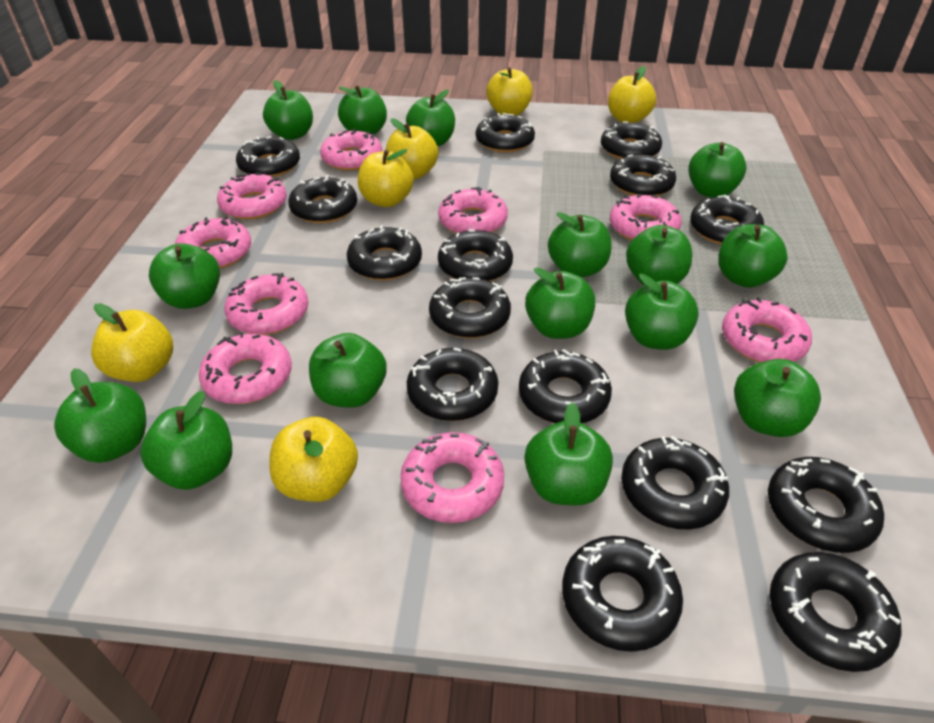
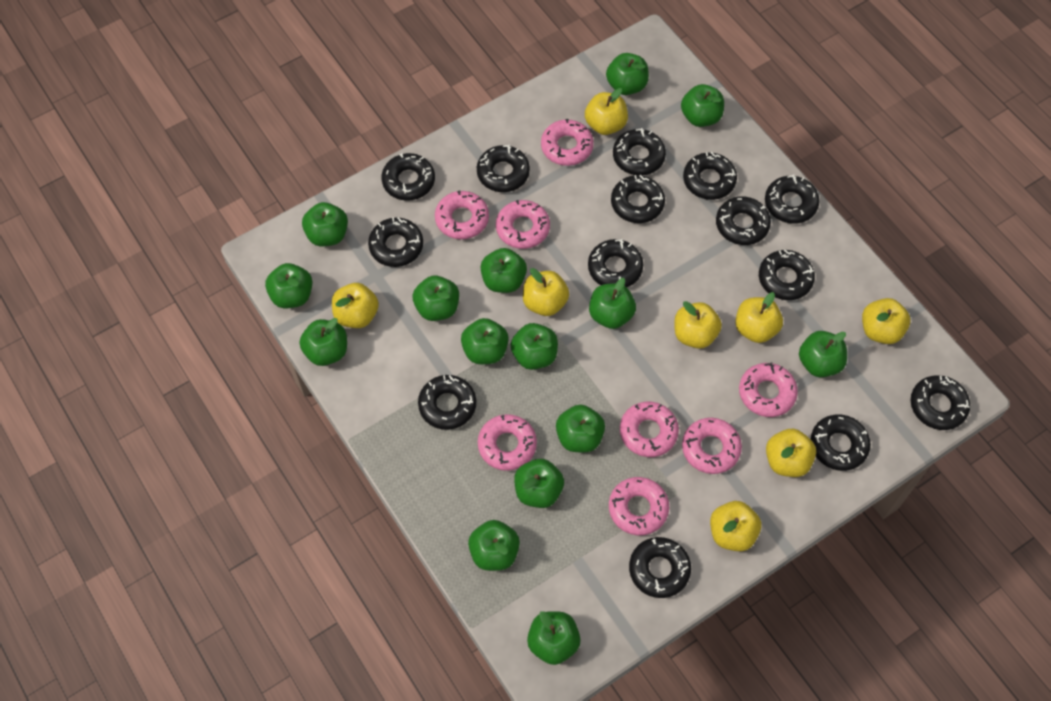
black donut: [236,136,300,177] [288,175,357,223] [347,225,422,280] [407,347,498,421] [429,277,511,338] [438,230,513,281] [476,113,535,153] [519,349,612,423] [562,536,683,652] [601,122,662,159] [610,155,676,196] [621,436,729,529] [690,195,764,244] [768,457,884,553] [770,552,901,672] = 15 -> [368,217,423,267] [382,153,435,201] [418,375,476,430] [477,145,530,192] [588,239,643,287] [611,175,665,223] [613,128,666,175] [629,537,691,598] [683,152,737,200] [716,196,771,245] [759,250,815,300] [765,175,819,224] [811,415,871,471] [910,375,970,430] = 14
pink donut: [175,217,251,269] [199,332,292,404] [217,173,287,219] [225,273,308,335] [320,129,382,171] [400,432,504,523] [438,187,508,234] [610,194,682,240] [722,297,812,363] = 9 -> [435,190,489,239] [478,414,537,471] [496,200,550,249] [541,119,594,166] [609,477,669,535] [620,402,679,457] [682,418,742,474] [739,362,798,417] = 8
yellow apple: [91,303,173,382] [270,417,358,502] [358,149,414,207] [386,118,439,179] [486,67,533,116] [608,66,656,123] = 6 -> [332,283,379,328] [523,268,569,316] [585,88,628,135] [674,301,722,349] [710,501,761,551] [735,292,783,343] [766,429,816,477] [862,298,911,344] = 8

